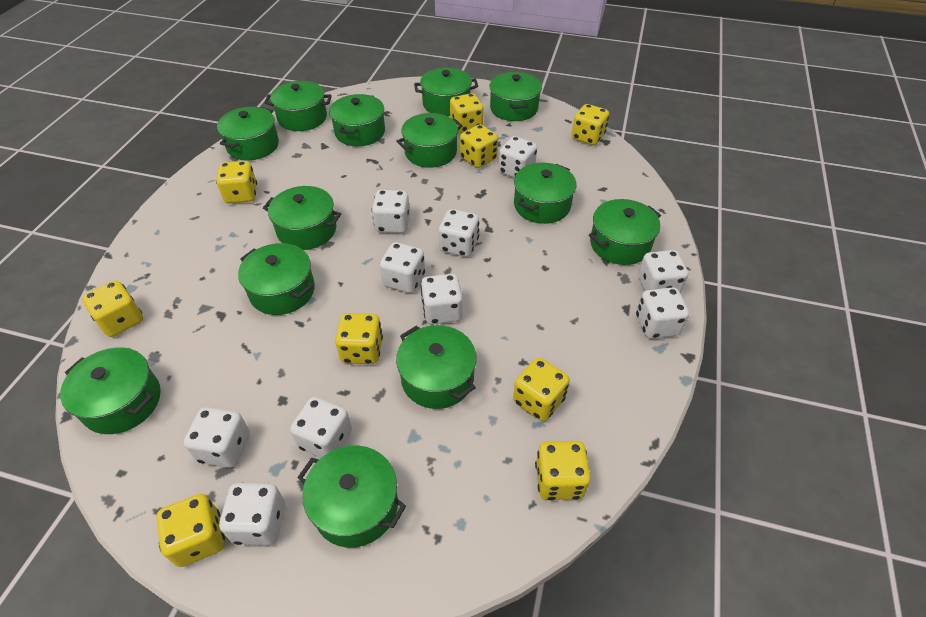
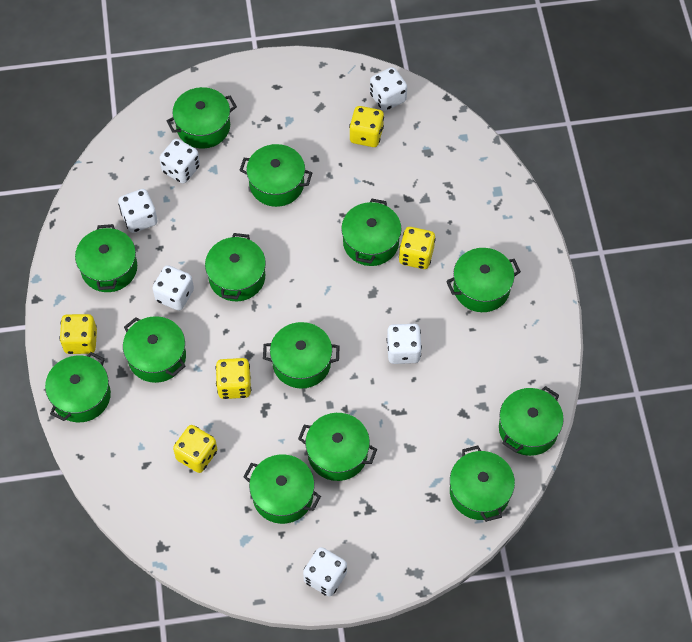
white dice: [184,407,250,468] [219,483,285,545] [290,397,352,458] [372,190,410,233] [379,242,425,293] [421,274,463,324] [439,209,479,257] [498,136,537,178] [636,287,689,339] [638,250,688,294] = 10 -> [118,189,157,233] [153,265,194,311] [159,139,200,184] [303,547,347,597] [370,67,407,111] [386,324,422,364] = 6
yellow dice: [82,280,143,337] [156,494,225,567] [216,161,257,204] [335,313,383,364] [450,93,484,133] [460,125,498,168] [513,358,570,421] [535,441,591,500] [571,104,609,145] = 9 -> [59,314,97,354] [173,425,217,473] [215,358,251,399] [349,106,384,147] [399,227,436,269] = 5

